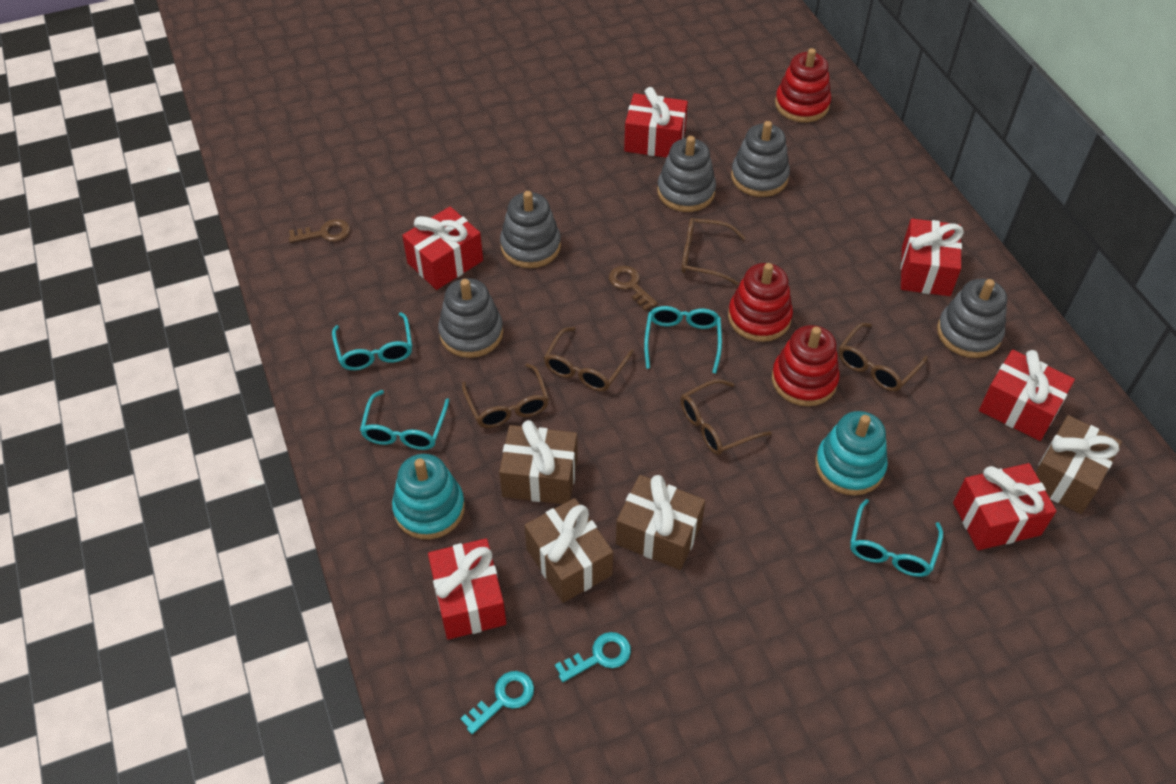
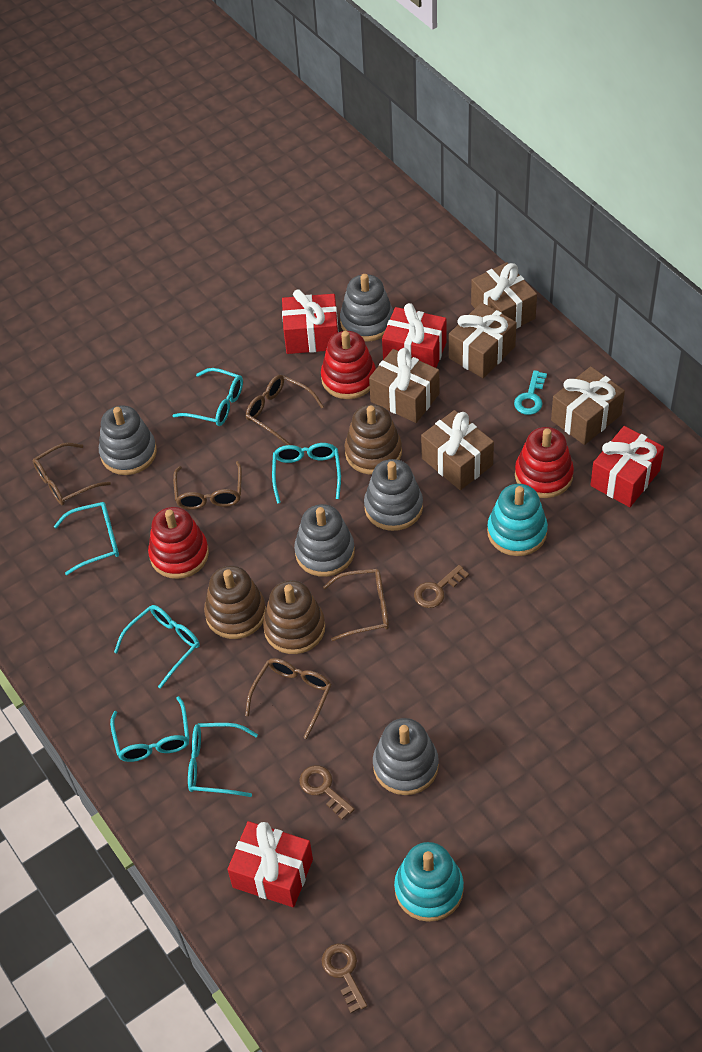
brown gift: [499,420,578,504] [524,498,613,603] [616,475,705,570] [1035,415,1122,514] = 4 -> [369,348,439,423] [421,410,494,490] [449,303,517,378] [471,262,537,329] [551,366,625,445] = 5
brown key: [289,219,350,243] [609,266,658,311] = 2 -> [299,765,355,820] [322,944,367,1013] [414,565,469,608] = 3
brown stacking toy: none = 0 -> [204,566,266,639] [263,580,325,654] [344,404,402,475] = 3
red gift: [402,207,483,290] [428,538,506,640] [624,87,688,158] [901,219,964,296] [953,463,1056,550] [979,350,1075,441] = 6 -> [227,821,313,907] [282,289,339,354] [382,303,446,368] [591,426,664,507] = 4
turquoise glasses: [332,312,412,370] [360,390,450,450] [644,306,722,374] [850,499,943,577] = 4 -> [54,502,119,575] [110,696,190,762] [114,605,200,689] [172,368,243,426] [188,723,258,797] [272,443,341,504] = 6
turquoise key: [460,671,534,734] [555,632,631,682] = 2 -> [514,370,547,415] = 1

